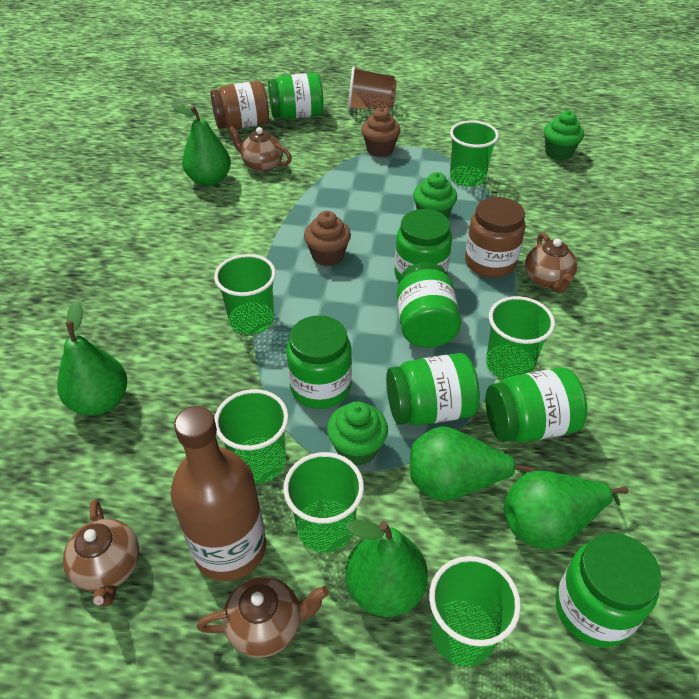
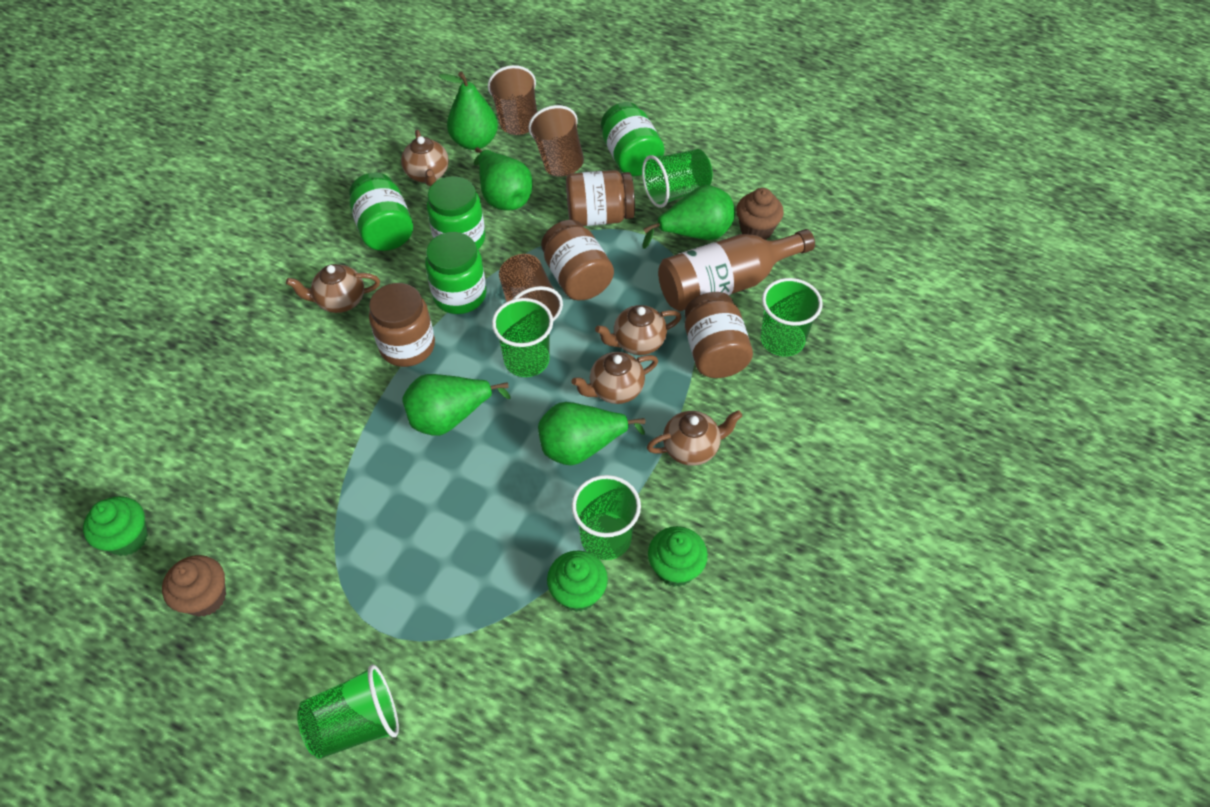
brown cup: [348,66,397,110] = 1 -> [488,65,537,135] [499,254,563,321] [528,105,584,177] = 3
brown jar: [210,81,269,129] [465,197,526,278] = 2 -> [369,283,435,367] [541,220,614,300] [566,170,635,226] [685,292,753,378] = 4
brown teapot: [63,500,139,607] [197,576,329,658] [228,126,292,172] [525,233,577,293] = 4 -> [286,264,380,313] [401,130,449,186] [572,352,658,404] [595,305,681,355] [647,410,742,466] = 5
green cup: [214,254,276,335] [214,389,289,484] [283,452,364,553] [429,556,521,667] [450,121,499,187] [486,296,555,379] = 6 -> [297,665,399,759] [492,298,553,377] [572,475,641,560] [642,149,713,208] [760,278,823,357] = 5
green jar: [268,73,323,119] [286,315,352,409] [386,353,480,426] [394,209,452,282] [397,262,461,348] [485,368,587,443] [555,533,662,647] = 7 -> [349,172,413,251] [425,232,486,314] [427,176,485,249] [601,102,664,176] = 4

